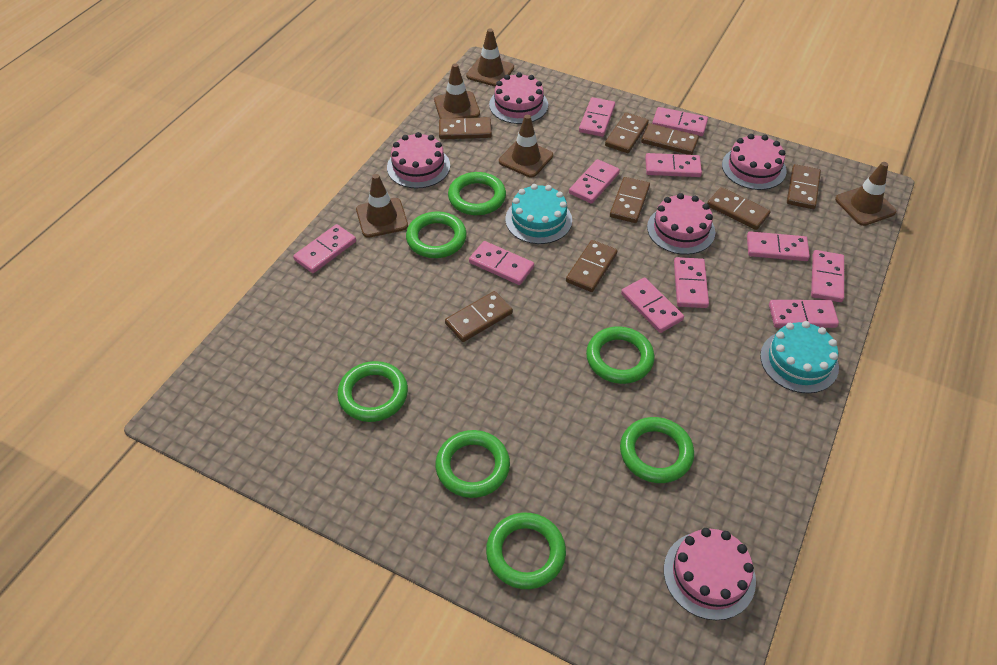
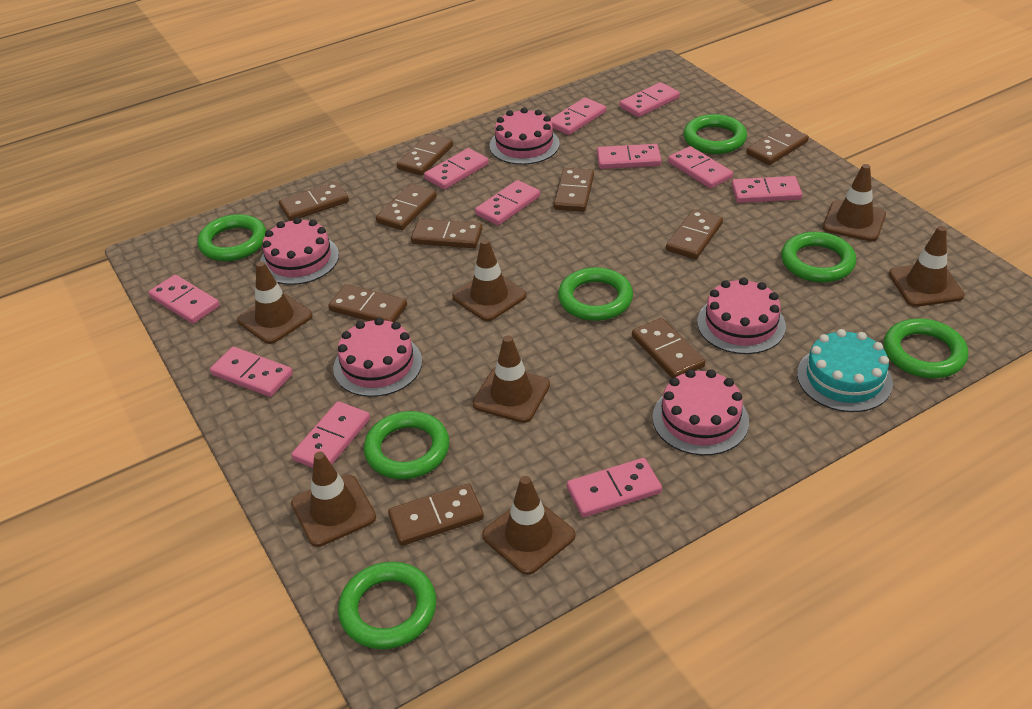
brown domino: [439,117,492,139] [445,291,513,342] [566,240,617,292] [605,113,649,153] [610,177,650,223] [641,123,699,155] [707,187,771,230] [787,164,821,209] = 8 -> [279,182,349,221] [328,284,407,322] [376,184,437,230] [388,483,484,546] [397,134,453,175] [411,219,482,248] [554,168,594,212] [632,318,705,378] [666,209,723,259] [746,125,809,165] = 10
brown traffic cone: [356,174,408,238] [434,63,480,119] [466,29,514,87] [499,115,553,178] [835,162,897,226] = 5 -> [237,261,312,344] [291,451,376,547] [452,239,526,321] [472,335,550,423] [482,476,575,575] [823,164,886,242] [889,226,965,307] = 7
turquoise cake: [505,184,572,244] [760,321,839,393] = 2 -> [797,329,893,412] = 1

